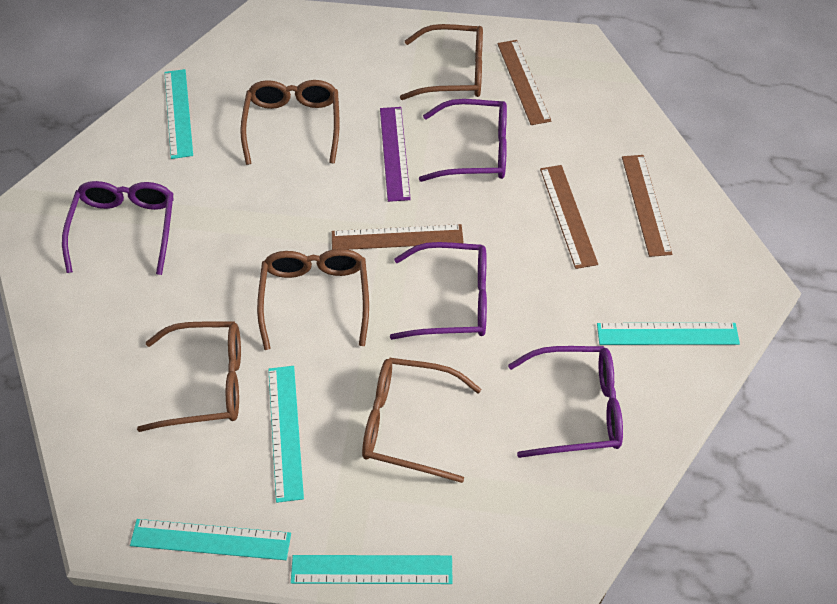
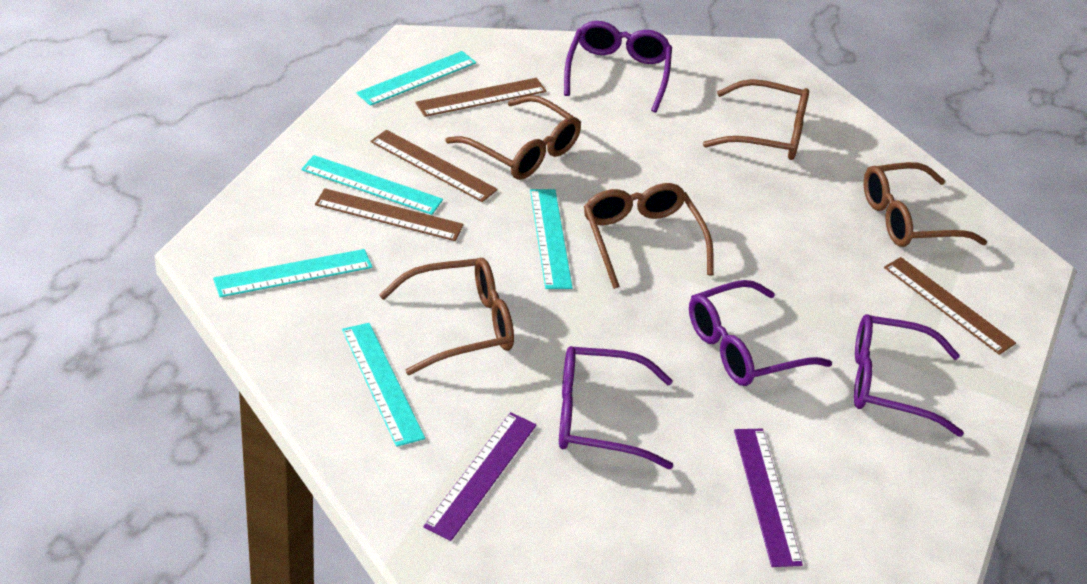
purple ruler: [380,107,411,202] = 1 -> [423,412,537,541] [734,429,803,567] = 2

